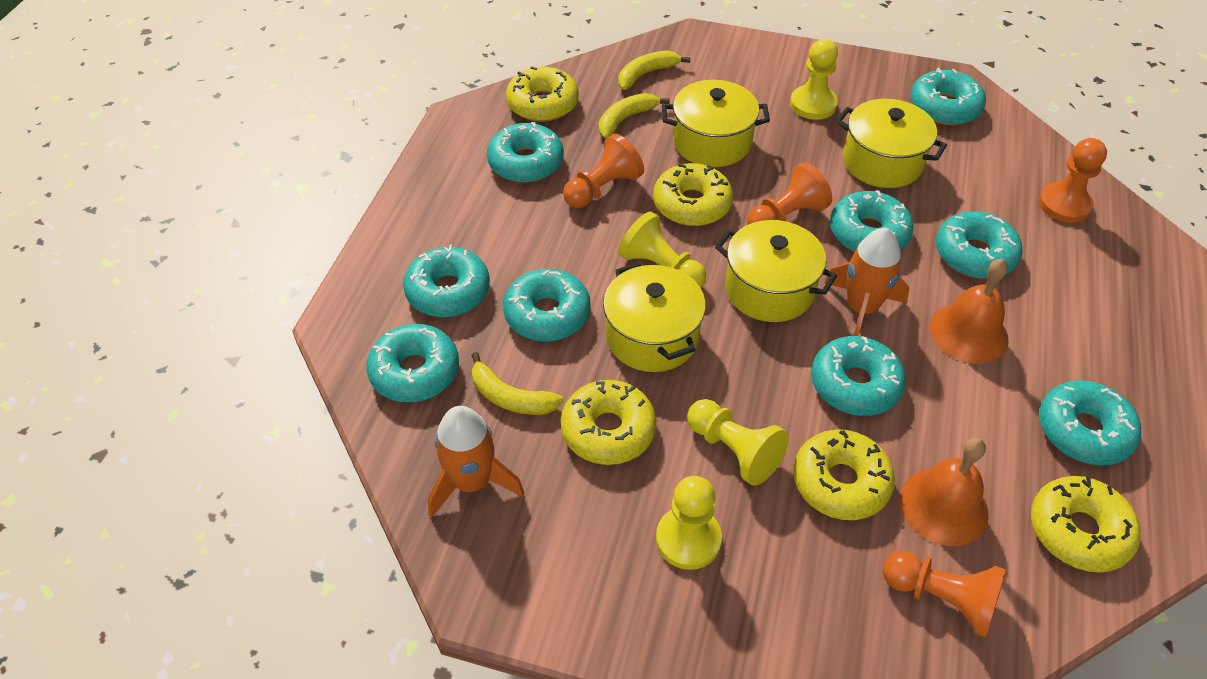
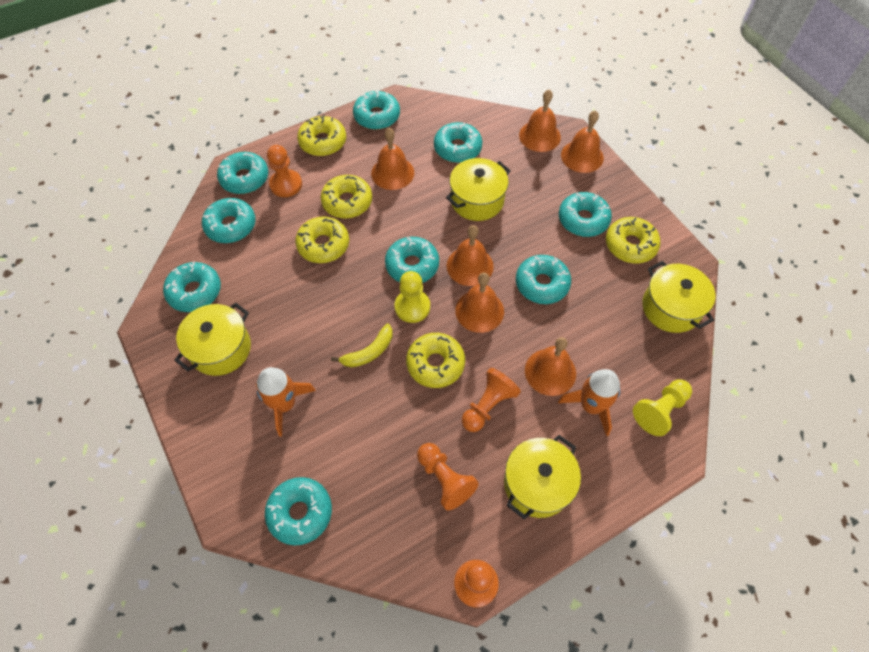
orange bell: [899,438,989,546] [930,259,1009,364] = 2 -> [371,128,414,190] [447,225,494,286] [455,273,504,333] [519,90,561,152] [525,337,576,396] [561,110,604,173] = 6
yellow banana: [472,352,563,415] [599,93,670,139] [619,50,691,90] = 3 -> [331,324,392,367] = 1
yellow pawn: [618,212,706,288] [656,476,722,570] [687,399,789,486] [790,39,838,120] = 4 -> [395,271,430,323] [633,379,692,436] = 2

